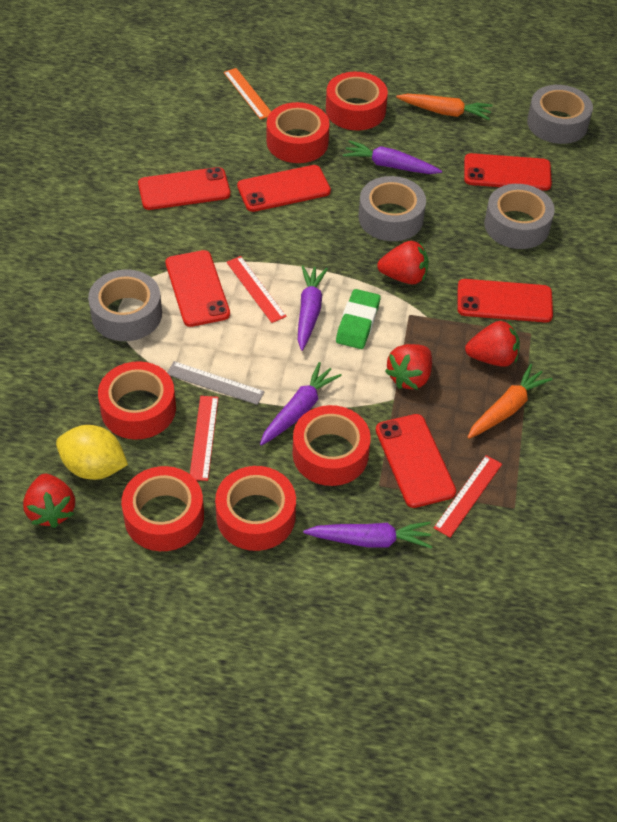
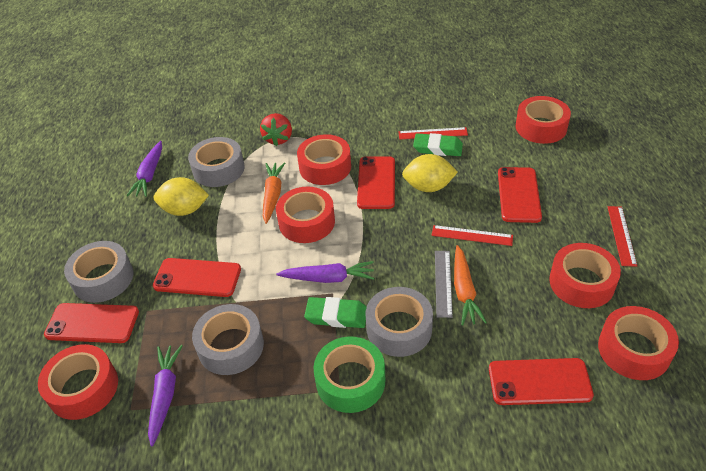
green eraser: [336,289,380,349] = 1 -> [304,297,367,328] [413,133,463,156] = 2
green tape: none = 0 -> [313,336,385,413] = 1
orange ruler: [224,68,271,119] = 1 -> none = 0
purple carrot: [260,362,342,446] [298,266,328,351] [303,522,432,548] [343,140,442,174] = 4 -> [127,141,162,197] [148,345,183,446] [276,261,374,283] = 3
red phone: [138,167,231,210] [166,250,230,327] [237,165,331,212] [376,414,456,508] [457,279,553,323] [464,153,552,191] = 6 -> [44,303,139,343] [153,258,241,297] [357,156,395,209] [489,358,594,405] [498,167,542,223] = 5
red strawberry: [23,474,75,528] [377,241,429,284] [385,344,432,389] [465,321,520,367] = 4 -> [260,113,292,146] = 1
yellow lemon: [56,425,128,480] = 1 -> [153,177,209,216] [402,154,458,192] = 2

